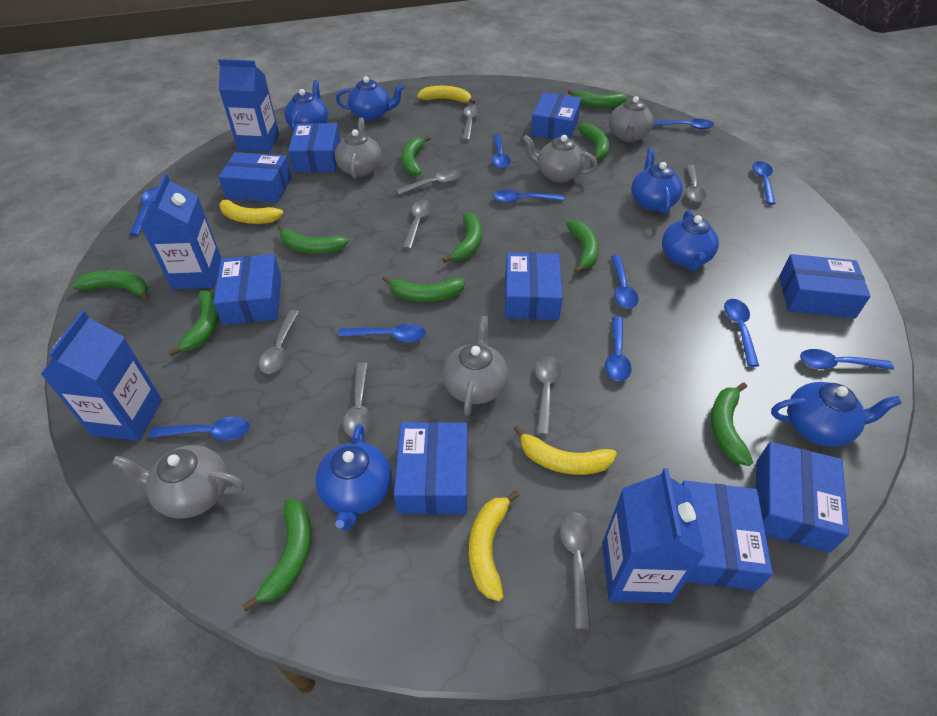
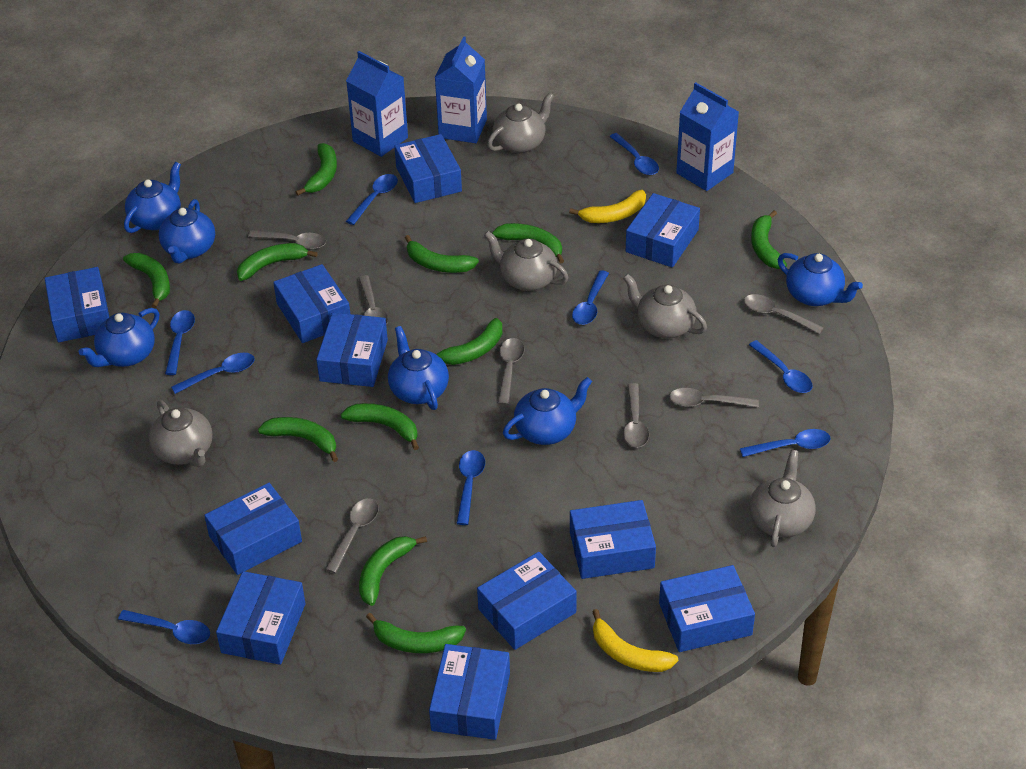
blue box: [213,254,281,325] [218,152,291,202] [288,123,340,173] [394,422,467,515] [505,252,563,320] [531,92,582,139] [682,481,773,591] [756,442,849,553] [779,254,871,318] = 9 -> [45,267,109,342] [204,483,302,575] [216,571,306,665] [273,264,350,343] [316,313,388,387] [394,134,462,203] [429,644,510,740] [477,552,577,650] [570,500,656,579] [626,193,700,267] [659,565,755,652] = 11
blue carton: [41,311,162,441] [140,174,222,289] [218,59,279,152] [602,468,705,604] = 4 -> [346,51,408,157] [435,36,487,143] [676,82,739,191] = 3
blue spoon: [129,188,157,236] [149,416,250,440] [338,323,426,342] [492,135,511,169] [493,190,564,203] [605,316,632,381] [611,255,639,308] [653,119,714,130] [724,299,759,367] [752,161,776,205] [800,349,894,370] = 11 -> [118,610,210,644] [165,310,195,375] [171,353,255,394] [346,174,398,225] [456,450,485,525] [572,270,609,325] [609,133,659,175] [740,429,830,457] [749,340,813,393] = 9
grey spoon: [259,310,299,374] [343,363,371,437] [396,169,461,195] [402,200,433,250] [462,105,481,141] [535,356,561,435] [560,512,592,629] [686,164,706,202] = 8 -> [248,230,326,249] [325,498,379,573] [359,275,388,325] [497,338,524,405] [623,383,649,448] [669,388,759,408] [744,294,824,334] = 7
yellow banana: [219,195,283,224] [417,86,476,104] [469,491,520,601] [514,425,617,475] = 4 -> [569,190,646,223] [592,609,678,672] = 2

